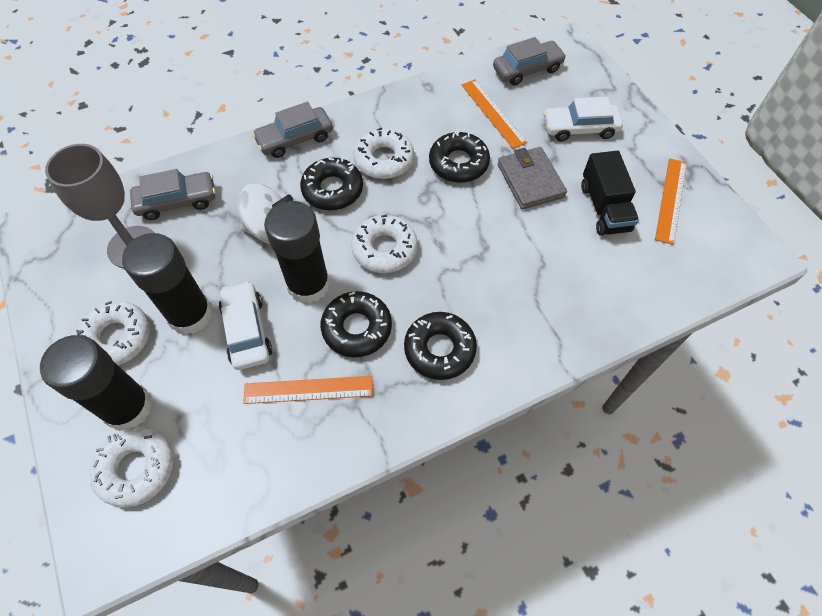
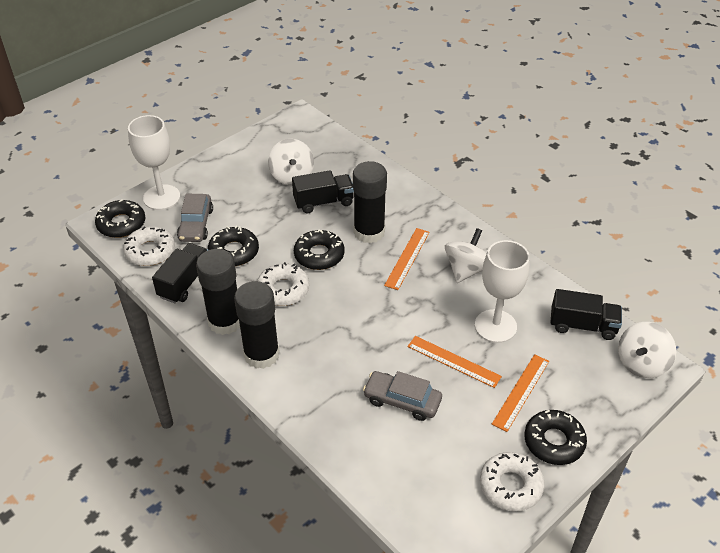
black truck: [581,151,639,236] = 1 -> [152,243,208,303] [292,170,354,213] [551,289,622,340] = 3
grey car: [130,169,216,220] [252,102,333,158] [493,37,566,85] = 3 -> [177,194,213,242] [363,371,442,421] = 2
grey goblet: [45,144,155,268] = 1 -> none = 0
grey wallet: [498,147,567,209] = 1 -> none = 0
white car: [219,281,272,370] [543,97,623,142] = 2 -> none = 0
white donut: [75,301,150,365] [89,426,173,508] [351,215,418,273] [353,128,414,179] = 4 -> [123,226,175,266] [257,262,309,306] [480,452,544,511] = 3
white goblet: none = 0 -> [128,115,180,210] [475,240,530,343] = 2
white spinning top: [238,184,293,243] = 1 -> [268,139,314,185] [445,228,487,283] [618,322,676,378] = 3

